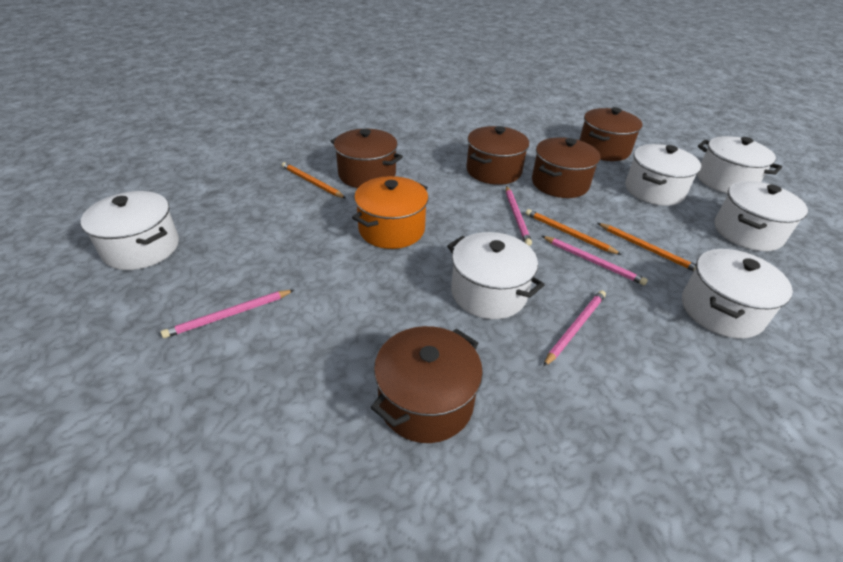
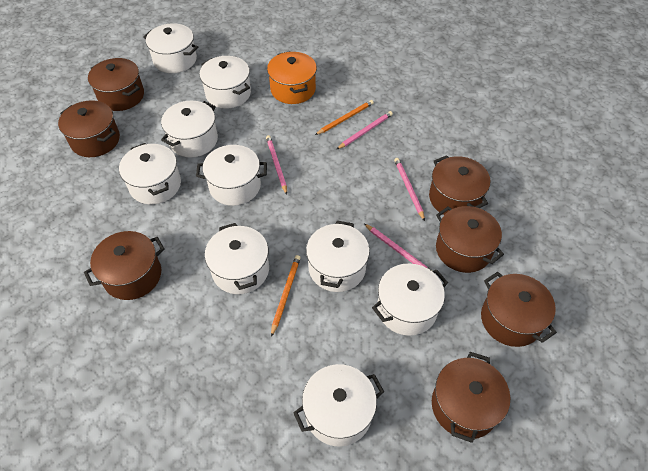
brown pot: [331,129,403,188] [371,326,483,443] [466,126,529,185] [532,137,601,198] [579,107,643,161] = 5 -> [58,100,120,157] [84,231,165,300] [88,58,144,111] [429,155,490,215] [432,352,510,443] [436,206,504,273] [481,272,557,347] = 7
orange pencil: [282,162,346,198] [526,209,622,255] [598,223,696,271] = 3 -> [271,255,301,337] [315,100,374,135] = 2
white pot: [81,191,179,270] [447,232,544,319] [625,144,701,206] [682,249,793,339] [697,136,782,194] [715,181,808,251] = 6 -> [119,143,181,204] [143,23,198,73] [161,101,218,157] [196,145,267,206] [199,56,251,109] [205,223,269,294] [293,364,384,447] [306,221,370,292] [372,263,448,336] = 9

